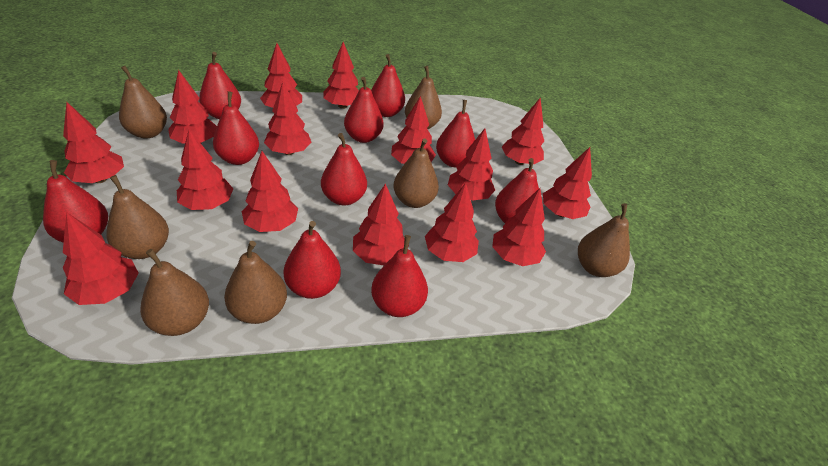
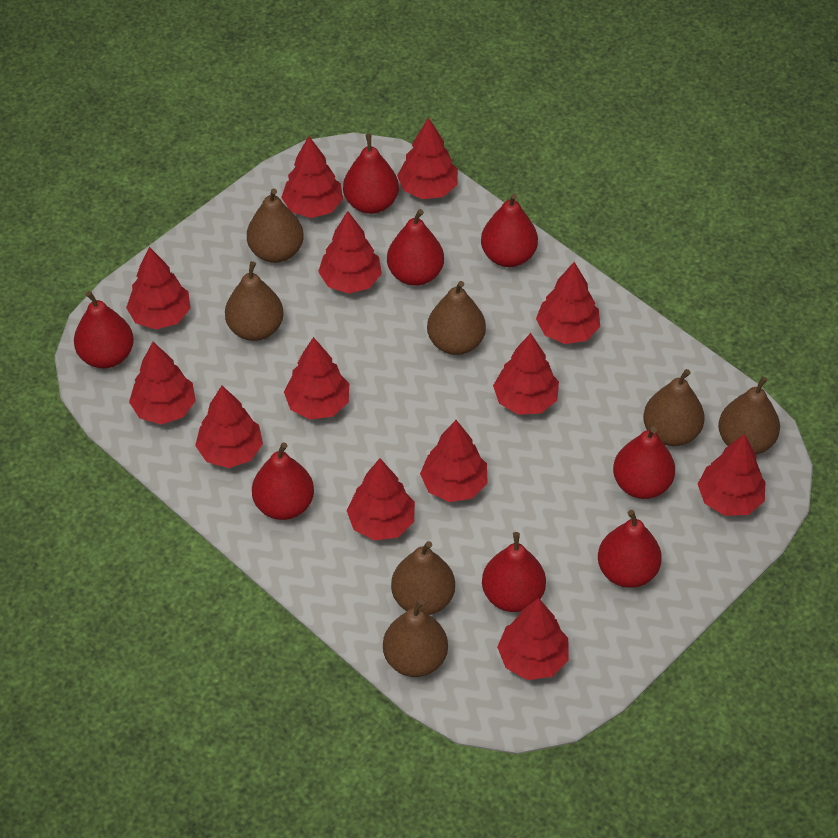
red pear: [43,160,108,243] [199,52,241,119] [213,91,259,165] [283,221,341,299] [321,133,367,206] [344,77,384,143] [371,54,405,117] [371,235,428,317] [436,100,475,167] [495,158,539,223] = 10 -> [74,291,134,368] [252,443,314,520] [343,134,399,214] [387,209,444,286] [481,194,538,267] [482,532,546,612] [598,510,662,588] [613,427,675,499] = 8
red tree: [63,102,124,183] [63,212,139,305] [168,70,217,144] [177,129,233,210] [242,151,298,232] [260,43,302,108] [264,82,312,155] [323,42,359,109] [353,183,409,265] [391,96,436,164] [425,183,479,262] [448,128,495,201] [492,188,546,266] [502,97,544,165] [543,147,592,219] = 15 -> [126,247,190,330] [129,342,196,424] [195,386,263,468] [281,136,343,218] [284,337,349,420] [318,211,382,294] [346,459,415,541] [397,118,458,199] [420,420,488,502] [493,333,559,415] [497,598,569,680] [536,262,600,344] [698,434,766,516] = 13

